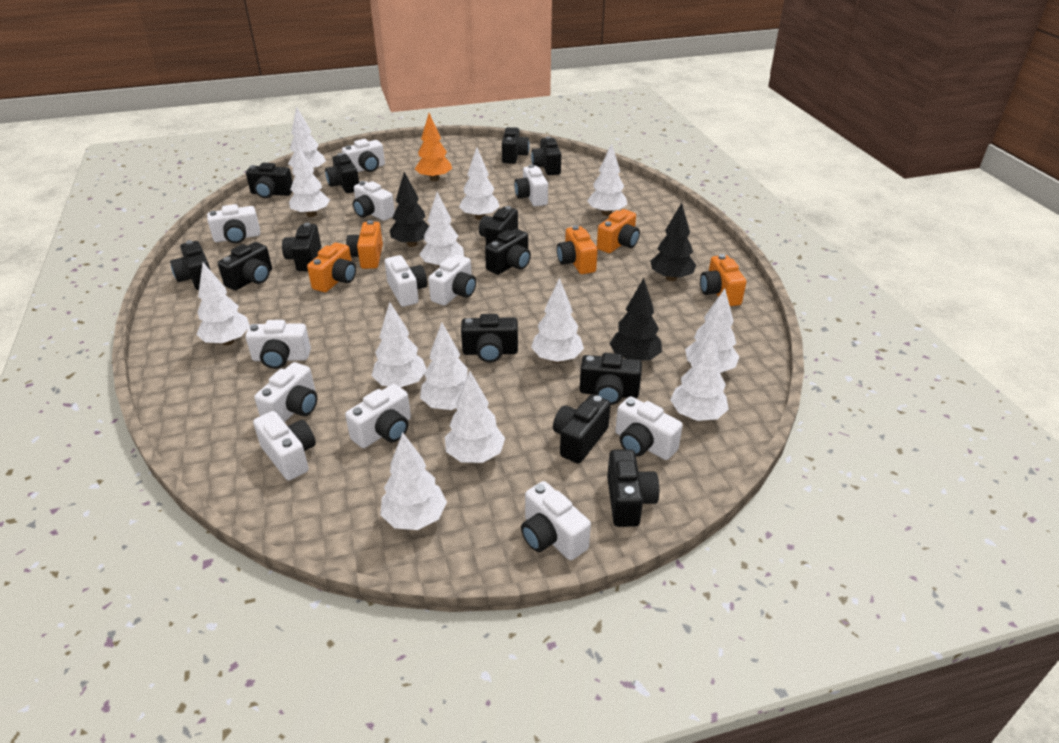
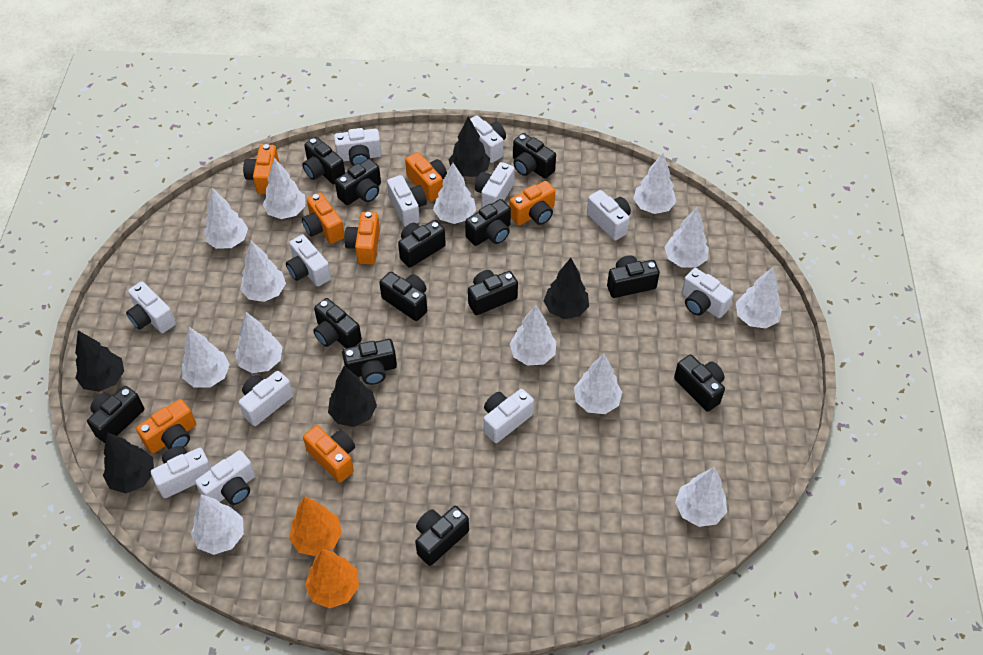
black tree: [390,172,429,247] [609,278,662,361] [650,203,696,281] = 3 -> [75,330,124,392] [103,432,154,493] [328,366,377,427] [449,116,490,177] [544,258,589,319] = 5
orange camera: [307,242,356,292] [346,220,383,269] [557,225,598,274] [597,209,640,253] [700,254,746,306] = 5 -> [136,399,196,453] [243,144,279,194] [302,192,344,244] [303,425,355,483] [344,212,380,265] [405,152,447,202] [510,181,555,225] = 7
orange tree: [415,113,452,181] = 1 -> [289,496,342,556] [305,549,359,608] = 2

